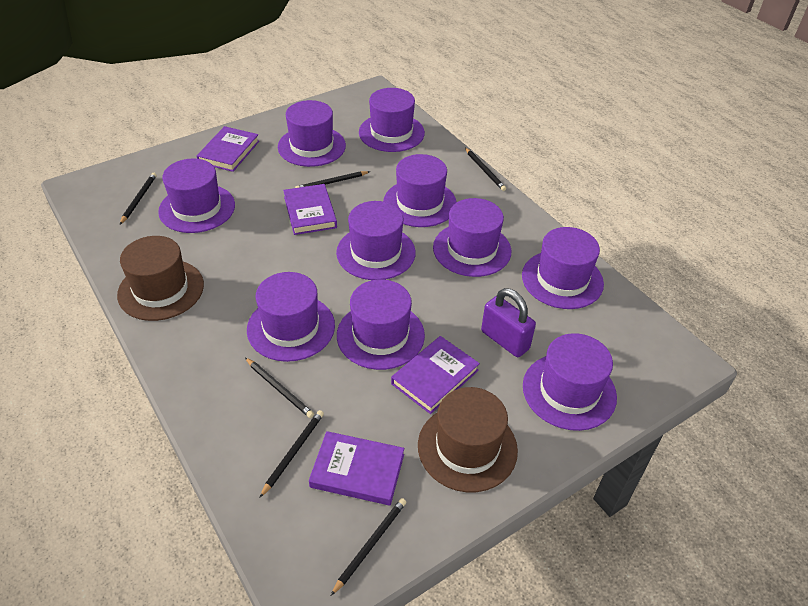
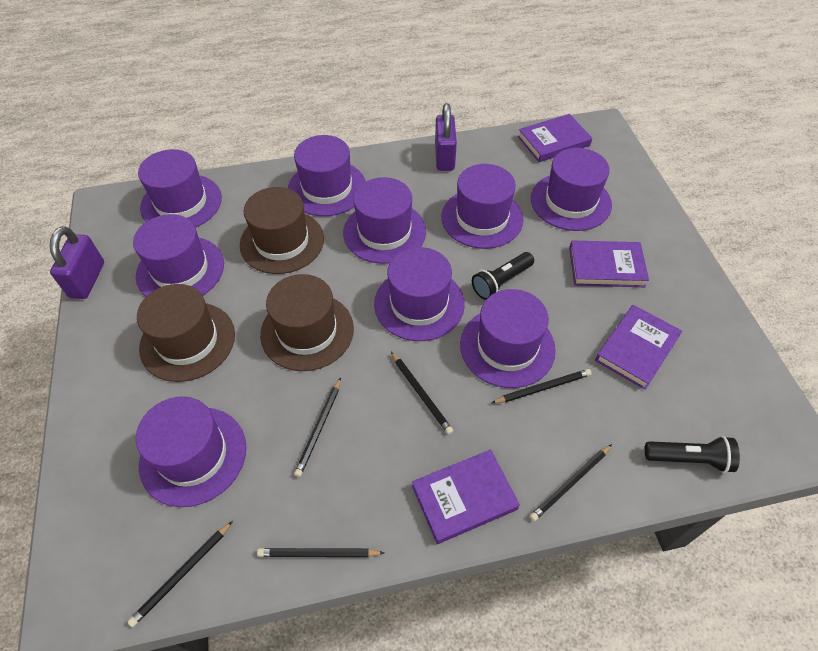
black flashlight: none = 0 -> [472,252,534,300] [645,436,740,473] = 2
brown hat: [117,236,204,321] [418,387,518,492] = 2 -> [137,284,235,382] [240,187,324,274] [260,274,354,371] = 3
purple hat: [158,159,235,233] [247,272,335,362] [278,100,346,167] [336,201,416,280] [337,279,425,370] [359,88,425,152] [383,154,457,227] [433,198,511,277] [522,227,604,309] [523,333,617,431] = 10 -> [133,214,224,297] [136,396,246,507] [138,149,222,228] [288,135,366,216] [343,177,426,264] [374,247,465,341] [441,164,523,249] [460,289,556,388] [531,148,612,231] = 9
purple padlock: [481,288,536,357] = 1 -> [50,226,104,299] [435,103,457,171] = 2

